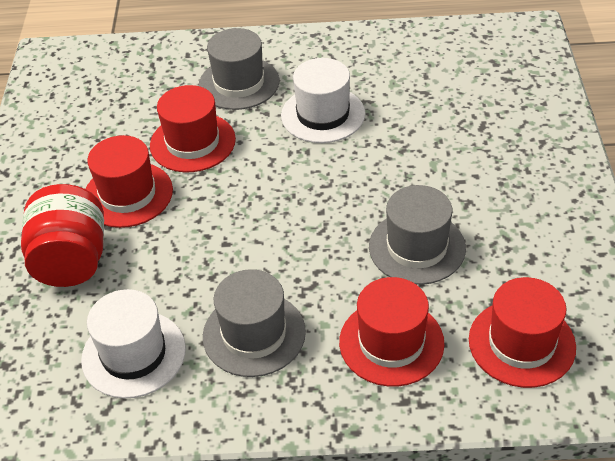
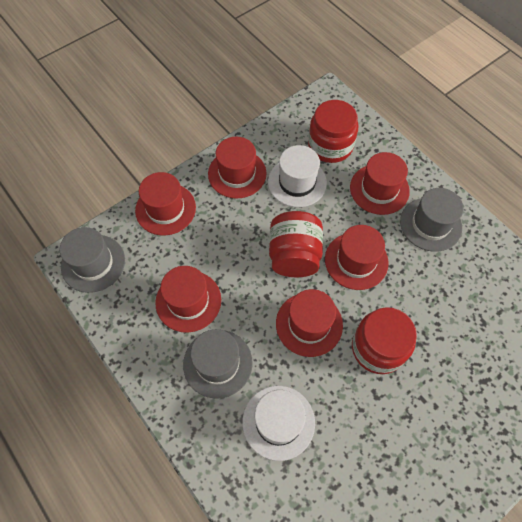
red hat: [86,135,173,228] [150,85,236,172] [339,277,445,386] [469,277,576,388] = 4 -> [135,172,196,235] [155,266,221,333] [208,137,267,199] [276,289,343,357] [325,225,389,290] [350,152,410,215] = 6
red jar: [21,184,104,287] = 1 -> [269,211,323,277] [308,100,358,163] [352,307,417,374] = 3

